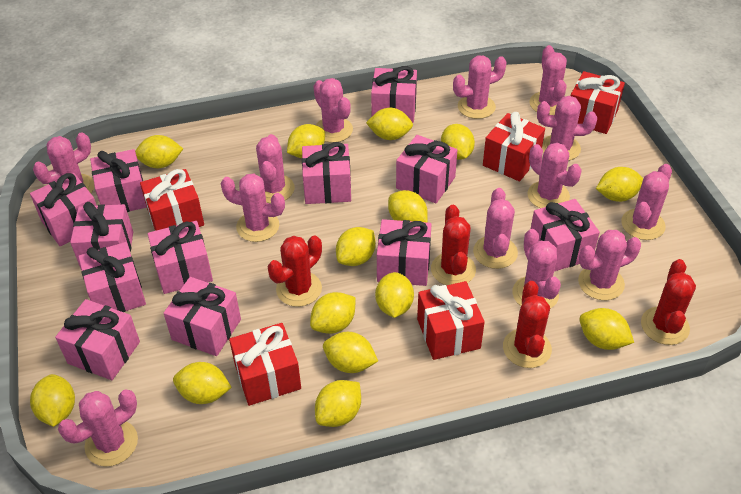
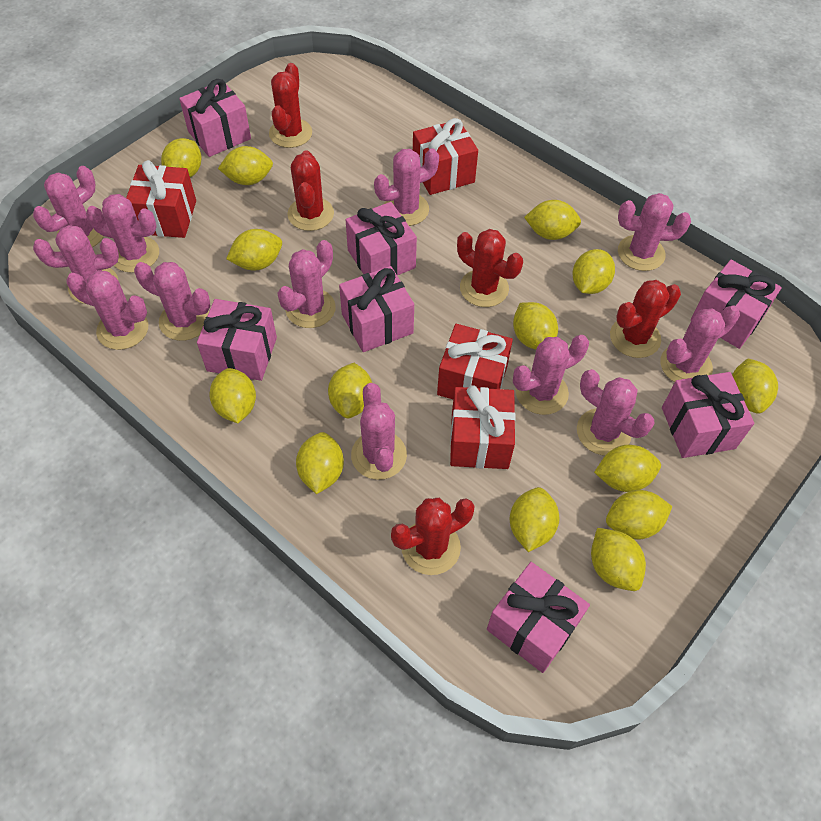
pink cactus: [33,132,94,193] [58,389,138,467] [221,173,285,242] [256,134,295,203] [313,78,353,143] [453,56,507,119] [473,188,518,269] [513,229,561,309] [527,143,582,208] [529,45,567,115] [537,96,597,161] [578,230,641,300] [621,164,672,240] = 13 -> [33,166,104,247] [33,225,119,304] [66,271,148,350] [86,194,159,273] [134,262,211,341] [277,240,336,328] [351,383,407,480] [374,149,439,226] [513,335,589,415] [577,369,655,456] [618,193,691,271] [660,305,740,382] = 12
pink gift: [30,173,97,246] [55,299,140,380] [70,202,133,269] [78,242,146,312] [90,149,147,212] [148,221,213,294] [164,277,241,356] [302,142,351,204] [371,66,417,123] [377,219,431,286] [396,135,457,203] [531,199,600,271] = 12 -> [179,79,251,157] [197,299,277,381] [339,266,414,352] [346,202,417,275] [487,562,590,673] [662,372,754,458] [691,260,782,349] = 7
red cactus: [267,236,322,307] [431,205,476,285] [503,281,552,368] [641,259,696,345] = 4 -> [269,63,312,148] [287,150,334,231] [391,498,474,575] [457,229,523,307] [610,280,681,358] = 5
red gift: [140,169,204,231] [229,323,301,406] [417,281,485,360] [483,112,545,182] [571,71,625,134] = 5 -> [126,160,196,238] [413,118,478,195] [437,324,513,399] [450,385,516,469] = 4

